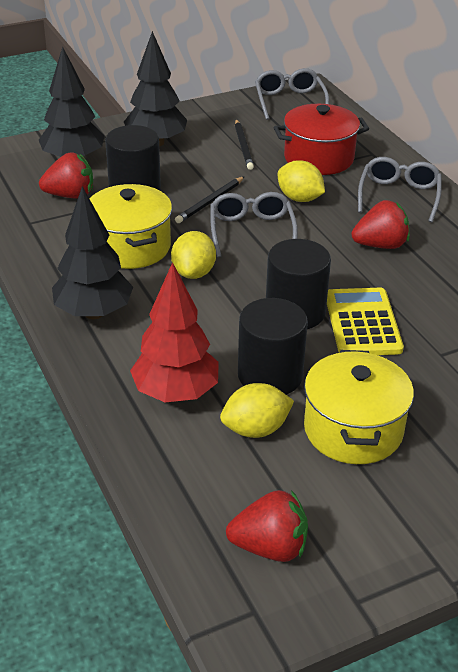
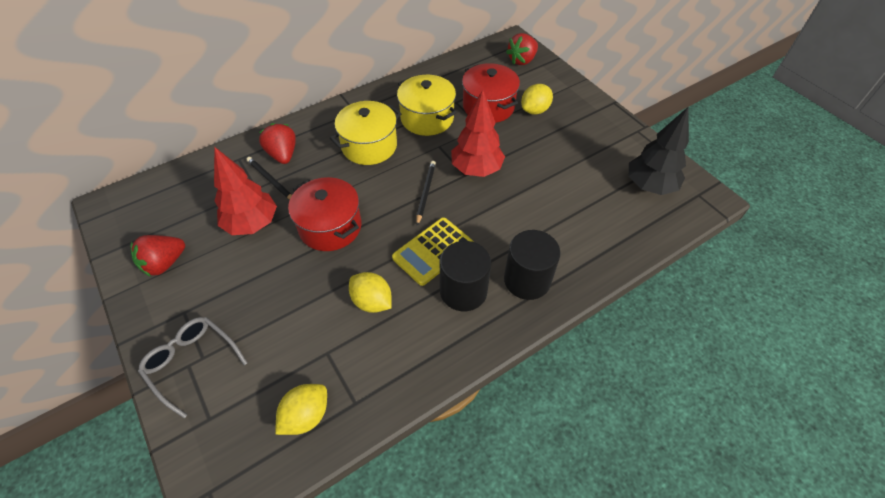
black cylinder: [105,125,161,190] [238,298,308,395] [266,239,331,329] = 3 -> [440,241,491,311] [504,230,561,300] = 2
black tree: [39,46,104,157] [52,186,133,319] [124,31,187,146] = 3 -> [629,106,689,195] = 1
grey glasses: [211,192,298,257] [255,68,329,120] [358,157,442,223] = 3 -> [138,317,247,418] = 1
red pot: [274,104,369,175] = 1 -> [288,177,362,251] [462,63,520,123] = 2
red tree: [130,262,219,402] = 1 -> [214,147,277,235] [451,90,505,177] = 2

